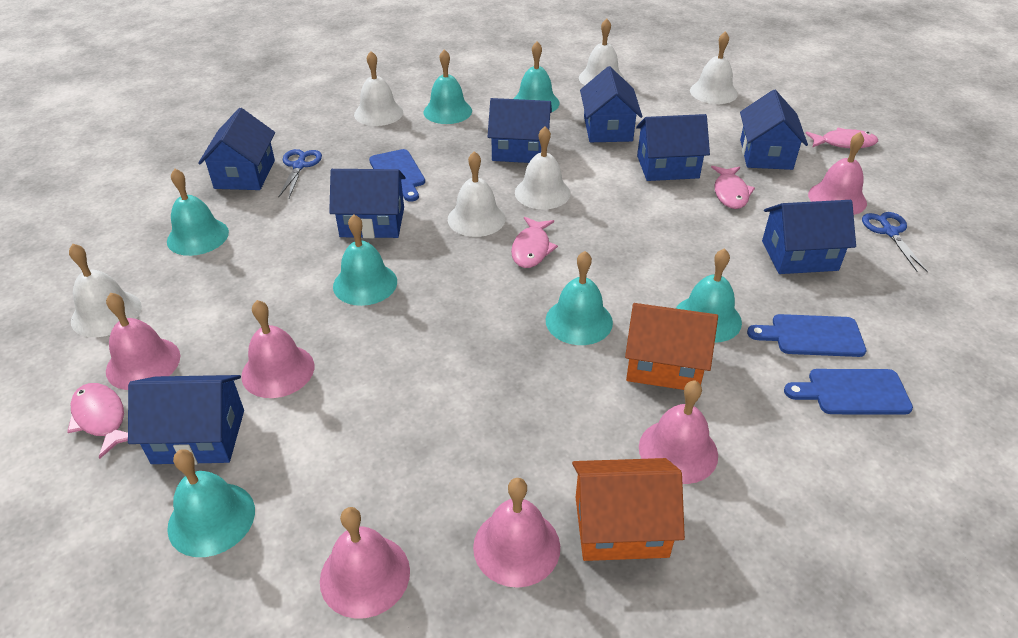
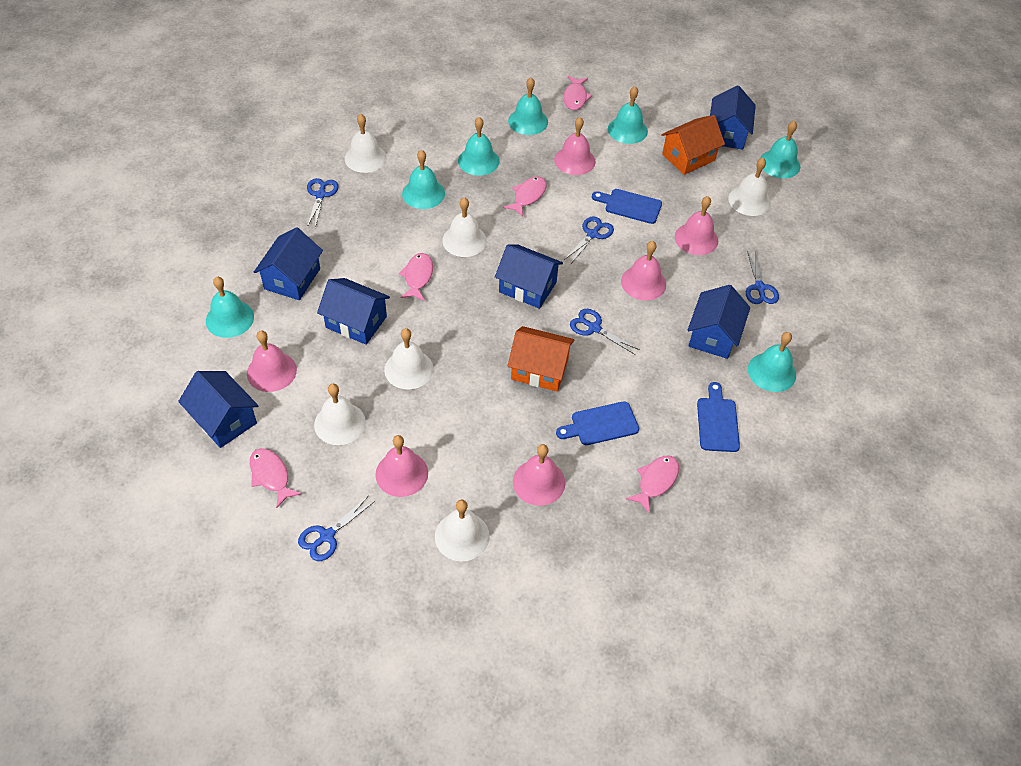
blue house: [128,375,244,465] [198,108,275,190] [329,169,406,238] [488,98,552,163] [580,66,643,142] [636,114,710,181] [740,90,808,170] [762,200,856,274] = 8 -> [178,371,259,448] [254,227,323,300] [317,278,390,345] [495,244,563,309] [688,285,750,359] [710,85,756,150] = 6
blue scissors: [279,149,322,198] [862,212,928,272] = 2 -> [298,495,375,561] [307,178,339,228] [564,216,614,263] [570,309,640,355] [746,250,779,304] = 5
pink fish: [67,383,128,459] [511,217,558,268] [711,166,755,209] [805,128,878,148] = 4 -> [250,448,302,508] [399,253,433,301] [503,177,546,217] [563,76,592,110] [626,455,679,514] = 5

